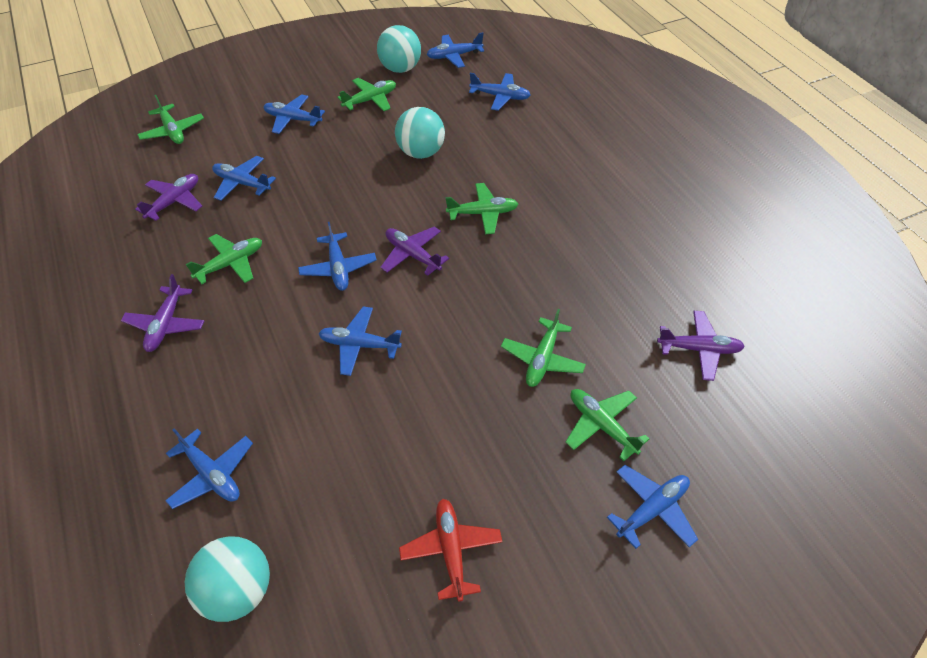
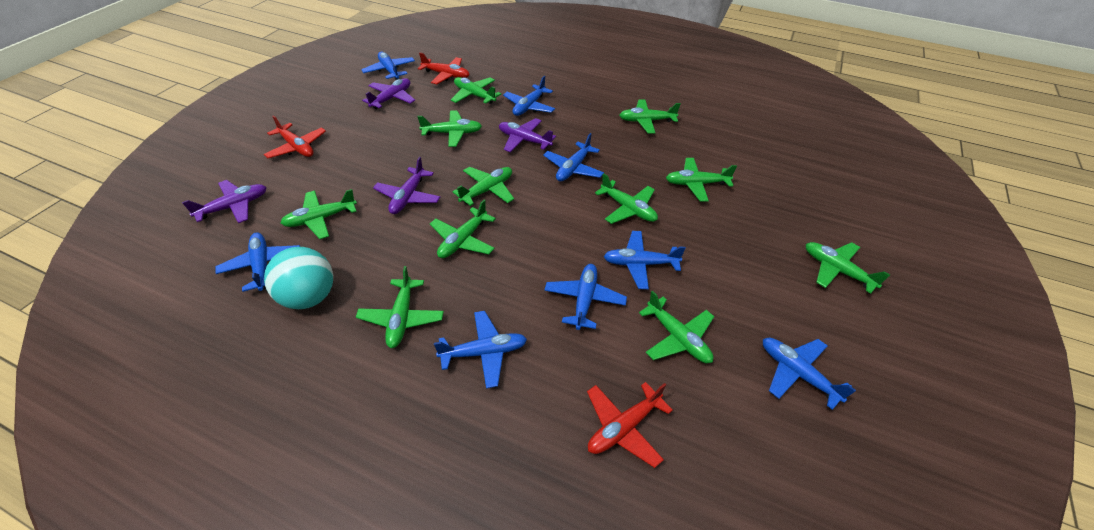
green plane: [137,95,204,144] [186,234,262,284] [337,78,396,111] [446,183,518,234] [501,309,586,387] [566,389,649,461] = 6 -> [281,189,357,239] [356,266,444,348] [417,110,482,147] [430,200,496,258] [451,77,501,104] [452,167,514,206] [595,173,658,224] [619,100,681,134] [639,291,714,363] [666,158,737,201] [806,242,890,294] = 11
red plane: [399,499,502,602] = 1 -> [264,115,326,158] [418,52,470,84] [587,382,673,468] = 3
turquoise ball: [185,536,270,622] [377,25,421,73] [395,107,445,159] = 3 -> [264,247,333,309] = 1

